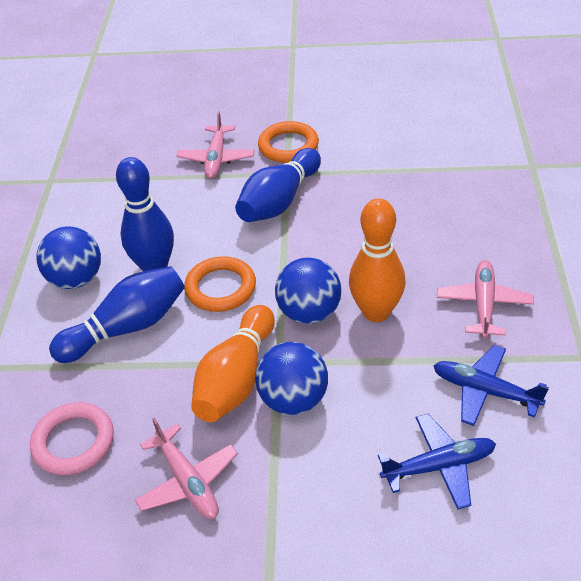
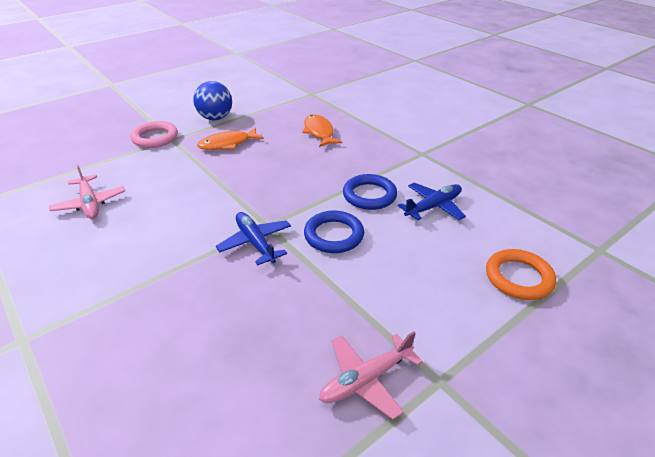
blue ball: [36,226,101,289] [255,342,328,415] [275,257,341,324] = 3 -> [193,81,232,120] = 1
blue bowling pin: [49,266,185,363] [116,157,174,271] [235,148,321,222] = 3 -> none = 0
blue ring: none = 0 -> [304,211,364,253] [343,174,397,210] = 2
orange bowling pin: [191,305,275,422] [349,199,406,322] = 2 -> none = 0
orange fish: none = 0 -> [197,127,264,150] [302,114,342,147] = 2
orange ring: [184,256,256,312] [258,121,319,163] = 2 -> [486,249,556,300] = 1
pink plane: [135,418,238,519] [176,111,254,179] [437,260,534,339] = 3 -> [49,165,125,219] [319,331,423,420] = 2

